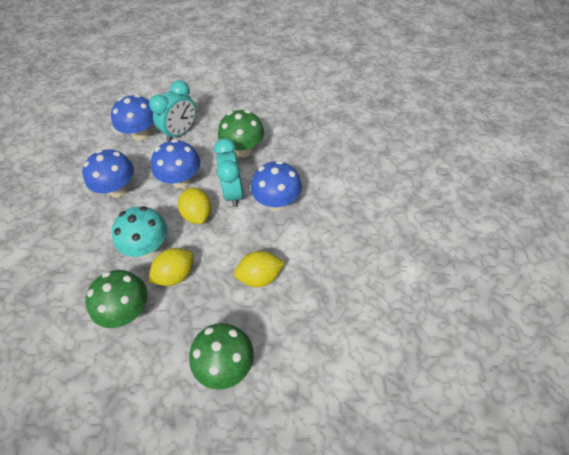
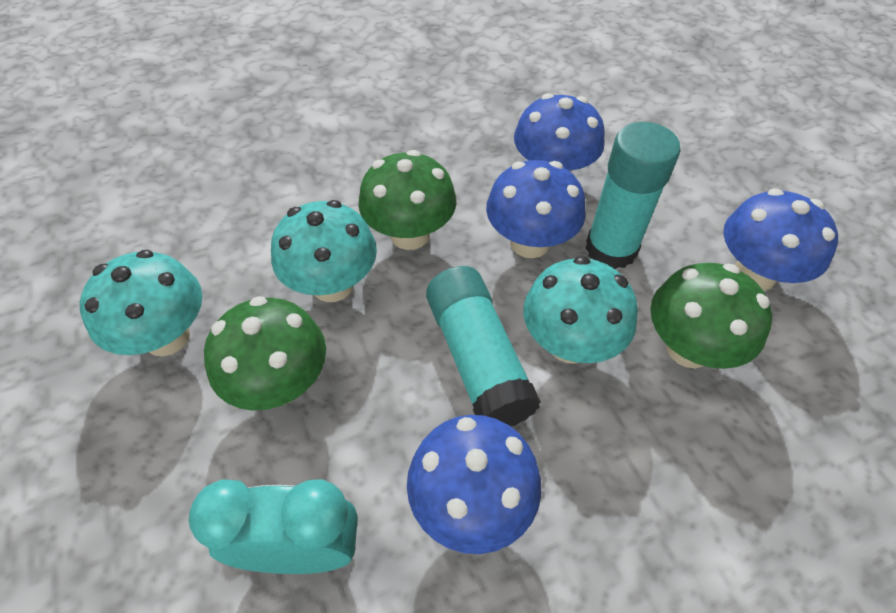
turquoise clock: [149,80,196,141] [214,138,243,207] = 2 -> [189,479,358,574] = 1
turquoise glue stick: none = 0 -> [426,266,541,426] [585,122,680,269] = 2
turquoise mushroom: [112,206,167,257] = 1 -> [80,250,202,356] [271,200,377,302] [523,256,638,363] = 3
yellow lemon: [148,248,194,286] [178,188,212,224] [234,251,285,287] = 3 -> none = 0

